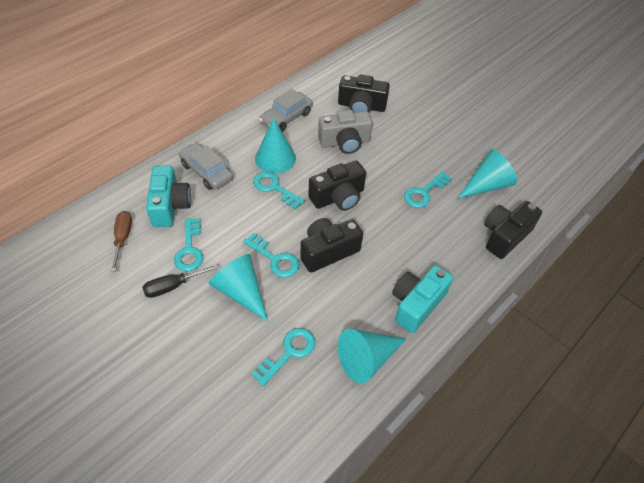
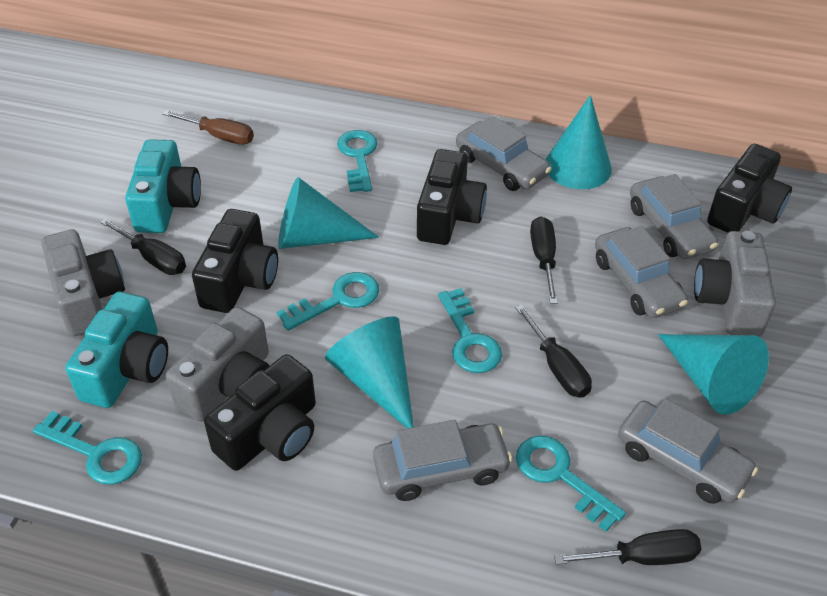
black screwdriver: [142,264,218,298] = 1 -> [100,218,186,275] [515,304,592,397] [530,217,558,304] [554,529,701,565] = 4
grey camera: [318,110,373,154] = 1 -> [41,229,125,336] [166,307,270,422] [694,231,776,337] = 3
grey car: [179,142,233,190] [259,89,313,132] = 2 -> [373,420,512,501] [456,116,552,191] [595,226,688,318] [618,399,758,504] [630,174,718,259] = 5

